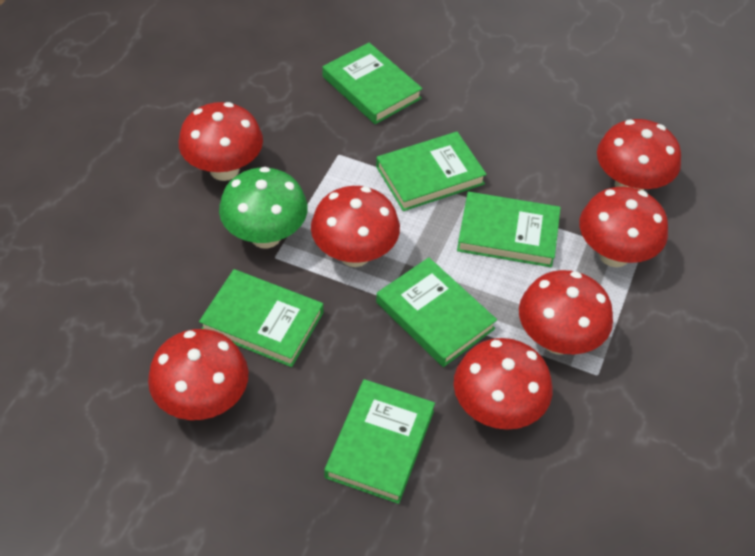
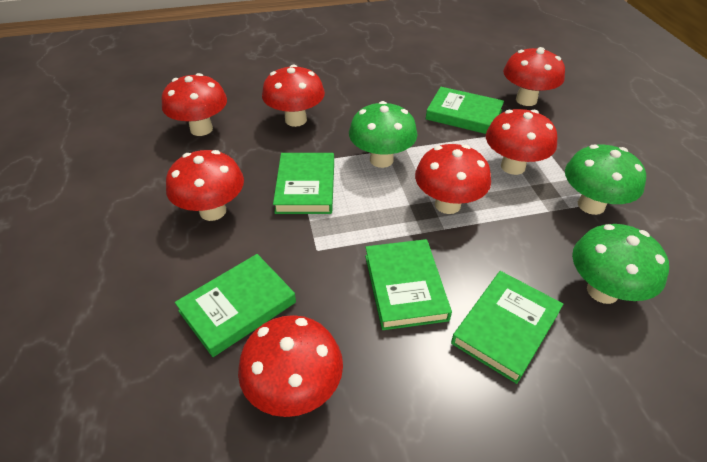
green book: [199,269,323,367] [322,42,423,124] [324,379,435,504] [376,132,487,211] [376,257,497,367] [457,192,561,267] = 6 -> [175,254,296,357] [273,153,334,214] [365,239,452,330] [426,87,504,134] [451,271,563,384] = 5
green mushroom: [219,167,308,248] = 1 -> [349,101,418,168] [565,144,646,215] [572,224,669,304] = 3

